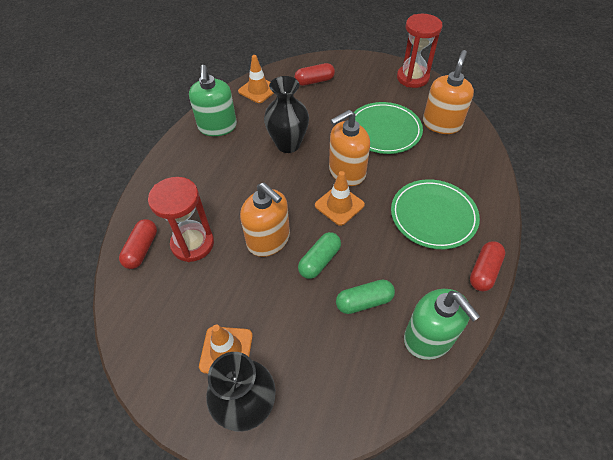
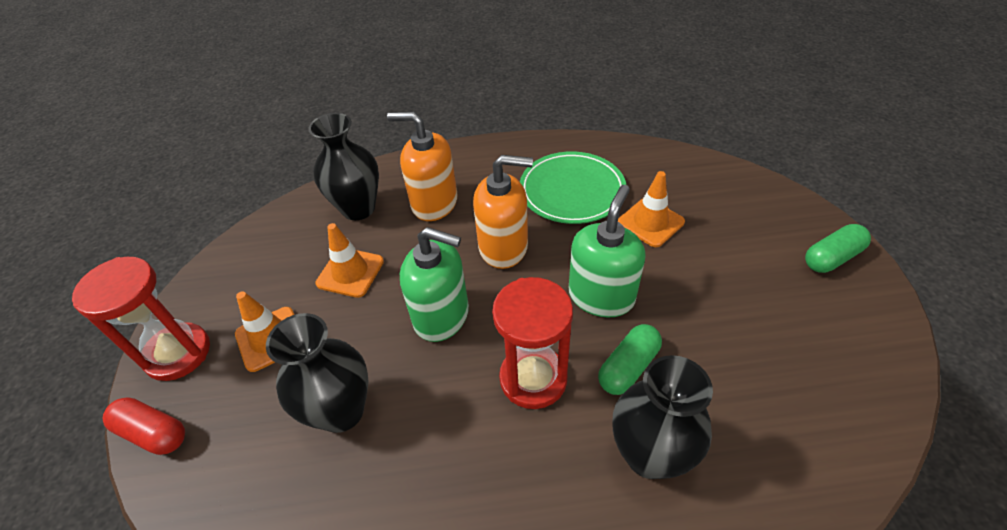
black vase: [206,352,276,432] [264,76,309,153] = 2 -> [266,313,368,433] [308,113,379,220] [612,355,713,479] = 3
green plate: [354,102,423,154] [391,179,480,249] = 2 -> [520,151,626,224] = 1
orange soap dispenser: [240,183,290,257] [329,110,370,186] [423,50,474,134] = 3 -> [387,112,457,221] [473,155,533,269] = 2
red capsule: [119,219,157,269] [294,63,335,86] [470,241,506,291] = 3 -> [102,398,185,455] = 1

